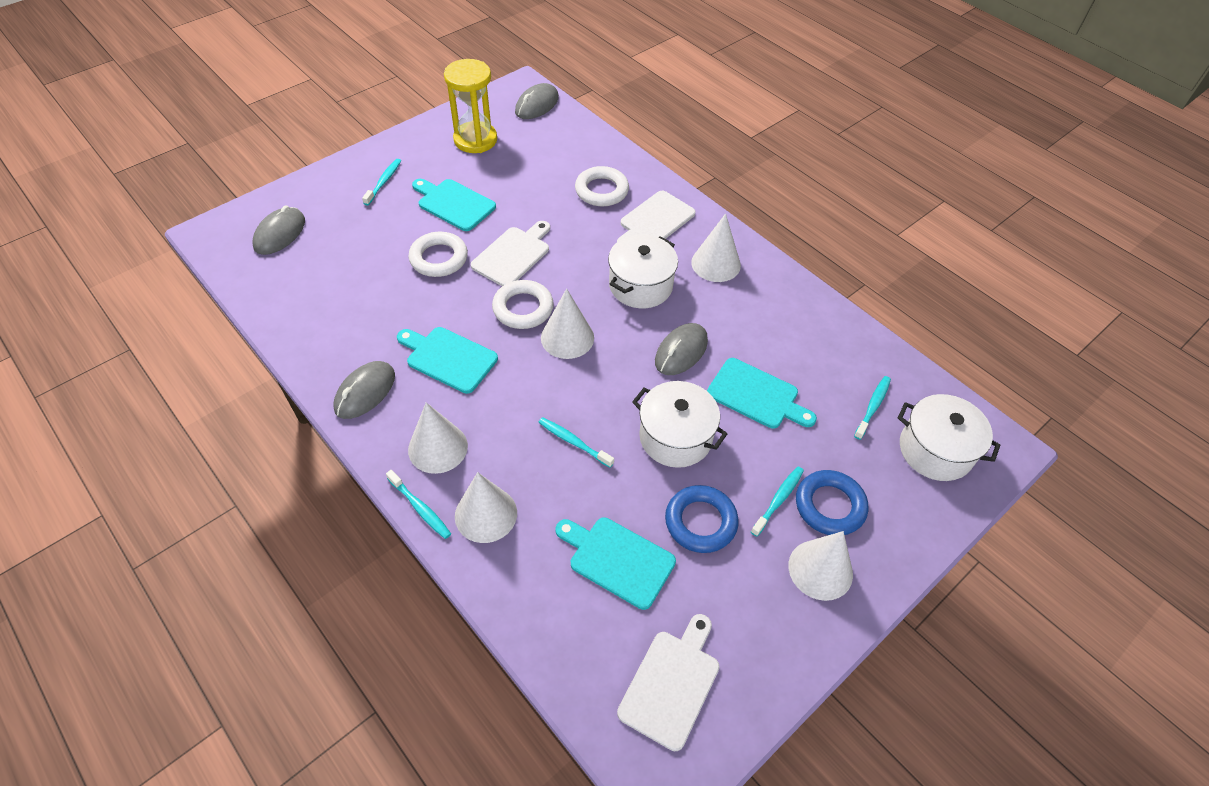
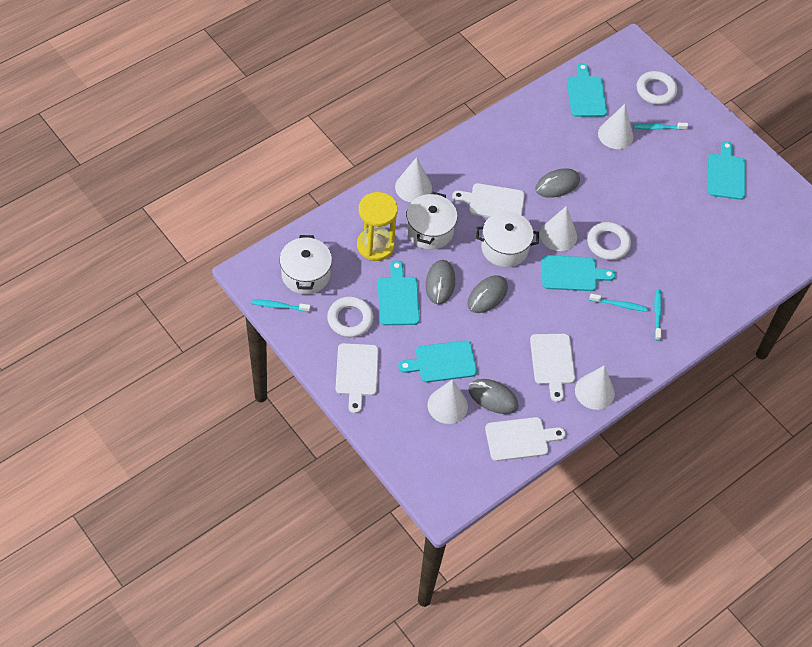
blue ring: [665,485,739,553] [796,470,868,535] = 2 -> none = 0
turquoise cutting board: [397,327,498,394] [412,179,496,231] [556,517,676,610] [707,358,817,429] = 4 -> [378,260,420,325] [398,341,477,382] [541,255,615,291] [567,63,607,117] [708,141,745,200] = 5
turquoise toothbrush: [362,159,401,205] [386,470,451,539] [538,417,614,468] [751,467,804,537] [854,376,891,440] = 5 -> [251,299,311,312] [589,294,648,312] [633,123,688,130] [654,289,662,341] = 4
white cutting board: [471,221,550,286] [617,191,696,242] [617,614,720,751] = 3 -> [336,343,379,414] [452,183,525,217] [485,417,566,461] [530,334,575,402] = 4

